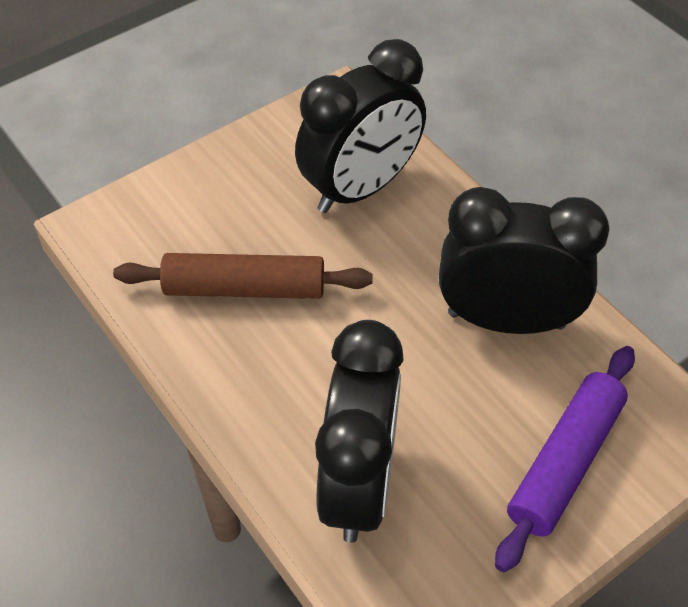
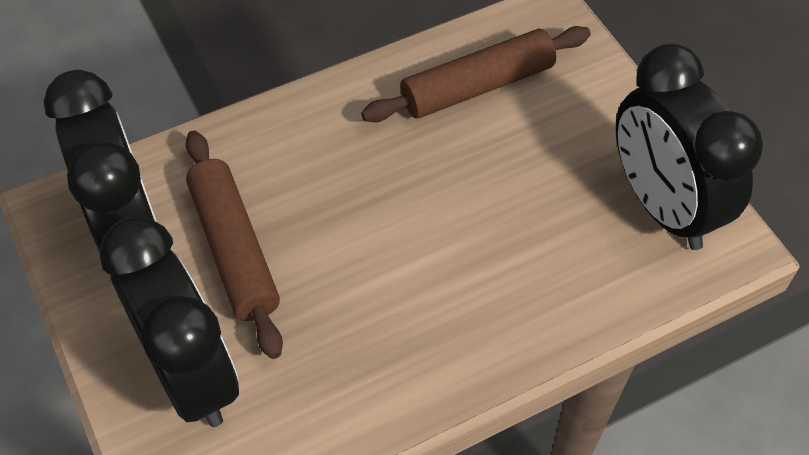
brown rolling pin: [113,253,373,299] = 1 -> [186,130,283,359] [361,26,591,123] = 2
purple rolling pin: [495,346,635,572] = 1 -> none = 0

